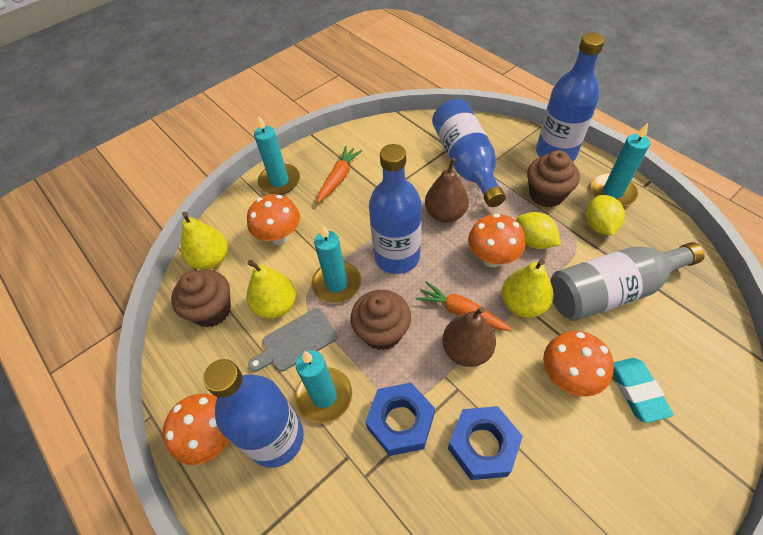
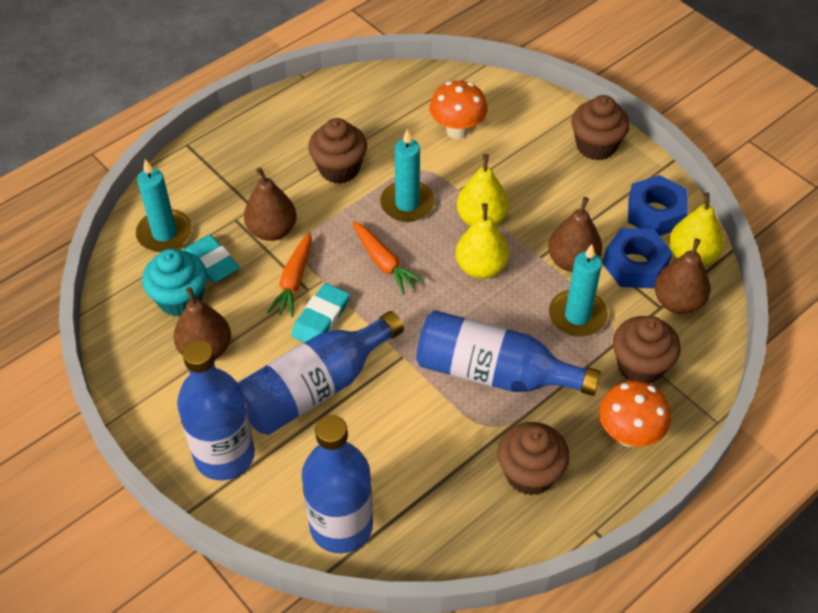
brown cupcake: [171,269,231,327] [350,290,411,350] [527,150,580,207] = 3 -> [308,118,367,184] [497,422,570,495] [571,95,630,160] [613,316,681,384] = 4
brown pear: [425,158,469,223] [442,306,496,367] = 2 -> [174,287,231,359] [244,167,297,241] [548,197,602,272] [655,238,711,314] = 4
grey bottle: [550,242,705,321] = 1 -> none = 0
grey cutting board: [248,308,337,372] = 1 -> none = 0
orange mushroom: [163,394,229,465] [247,194,300,245] [468,213,526,267] [543,331,614,397] = 4 -> [430,81,488,139] [599,381,671,447] = 2
turquoise candle: [254,115,300,195] [295,350,352,423] [312,224,361,303] [591,123,650,206] = 4 -> [136,159,192,252] [380,129,435,222] [549,244,608,337] = 3
turquoise cupcake: none = 0 -> [142,249,207,317] = 1
turquoise eraser: [613,358,673,423] = 1 -> [184,234,240,283] [292,283,350,343] = 2
yellow lemon: [516,212,561,249] [586,195,625,236] = 2 -> none = 0

